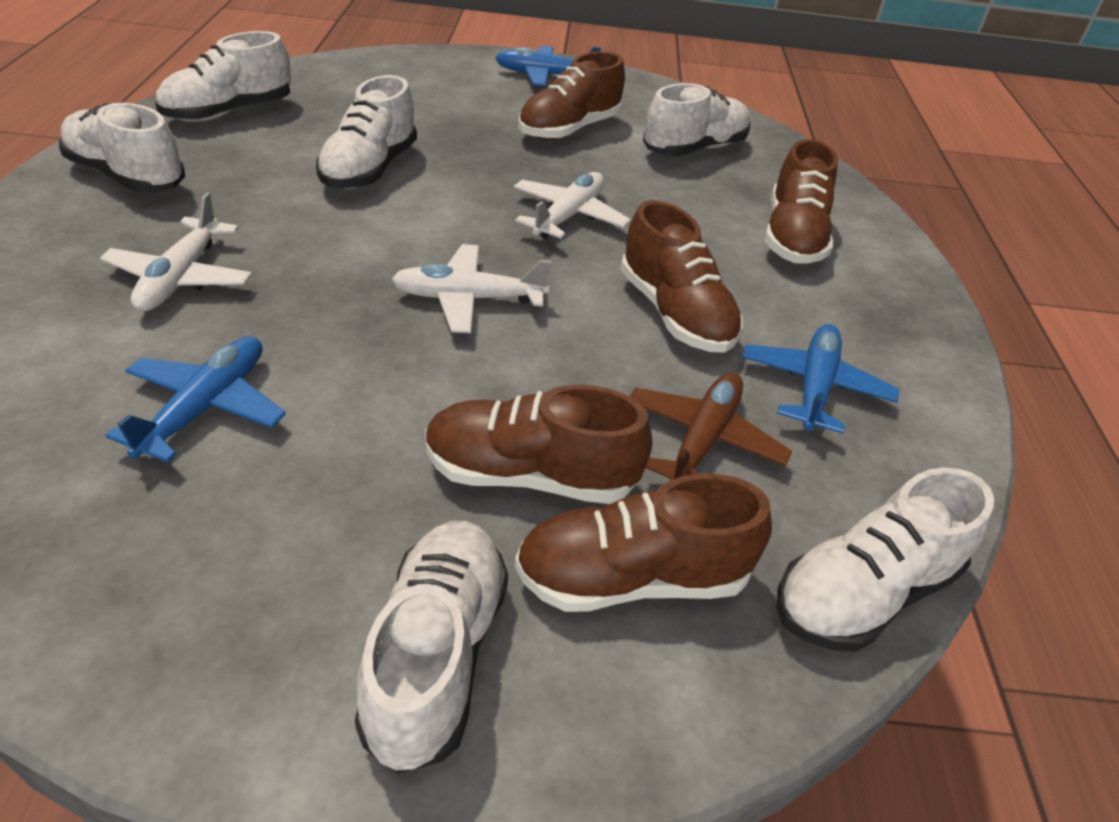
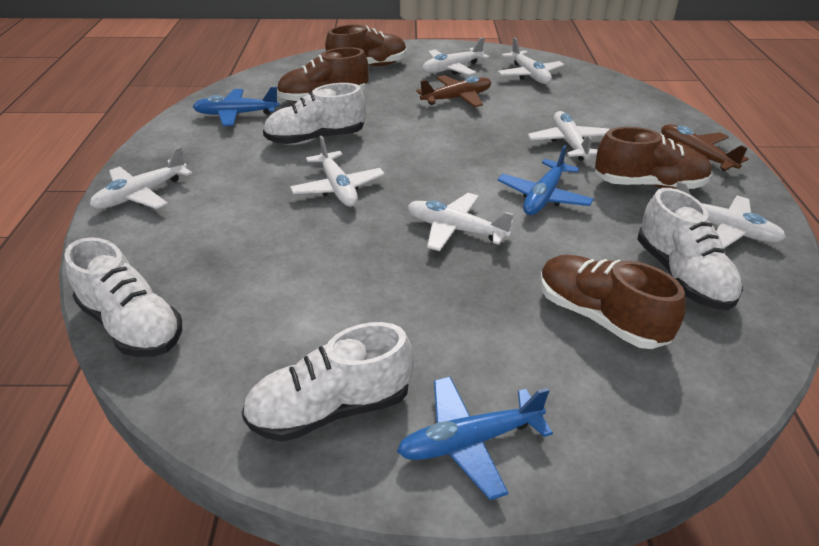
brown plane: [630,372,792,480] = 1 -> [416,75,491,107] [661,124,749,171] = 2
brown shoe: [425,384,652,504] [515,473,772,612] [518,51,625,140] [621,200,743,353] [765,139,838,264] = 5 -> [277,47,369,102] [325,24,406,66] [540,255,686,349] [595,127,712,189] = 4
white plane: [100,192,252,311] [391,244,552,333] [514,172,631,239] = 3 -> [90,147,192,209] [290,136,385,207] [408,193,513,251] [422,37,489,76] [497,37,564,84] [528,111,610,161] [676,181,786,248] = 7
white shoe: [59,103,185,193] [156,31,291,122] [316,75,417,189] [355,521,508,774] [643,83,750,156] [776,467,994,652] = 6 -> [64,237,182,357] [242,322,414,442] [263,83,366,145] [637,188,743,310] = 4

